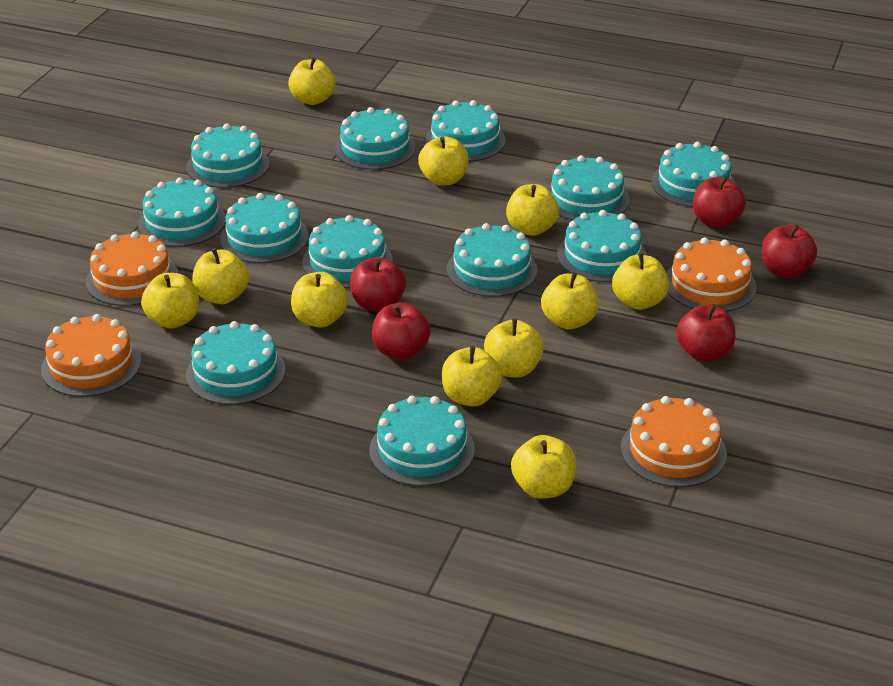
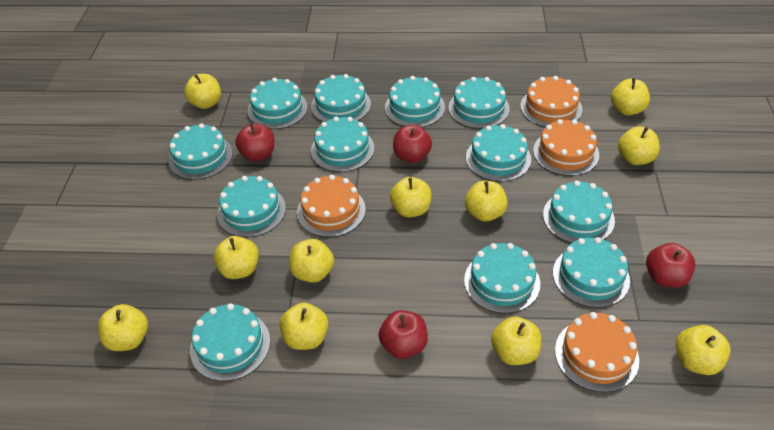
red apple: [350,257,406,312] [372,303,431,360] [676,304,736,362] [693,176,746,228] [762,224,817,278] = 5 -> [236,123,274,161] [378,310,428,359] [393,125,432,163] [646,243,695,288] = 4

